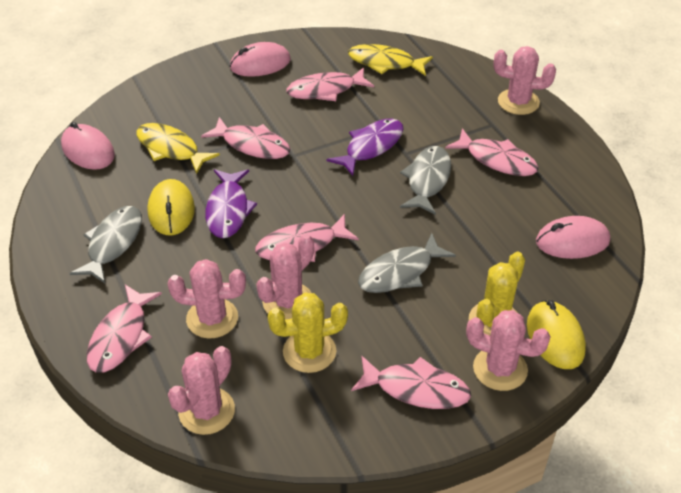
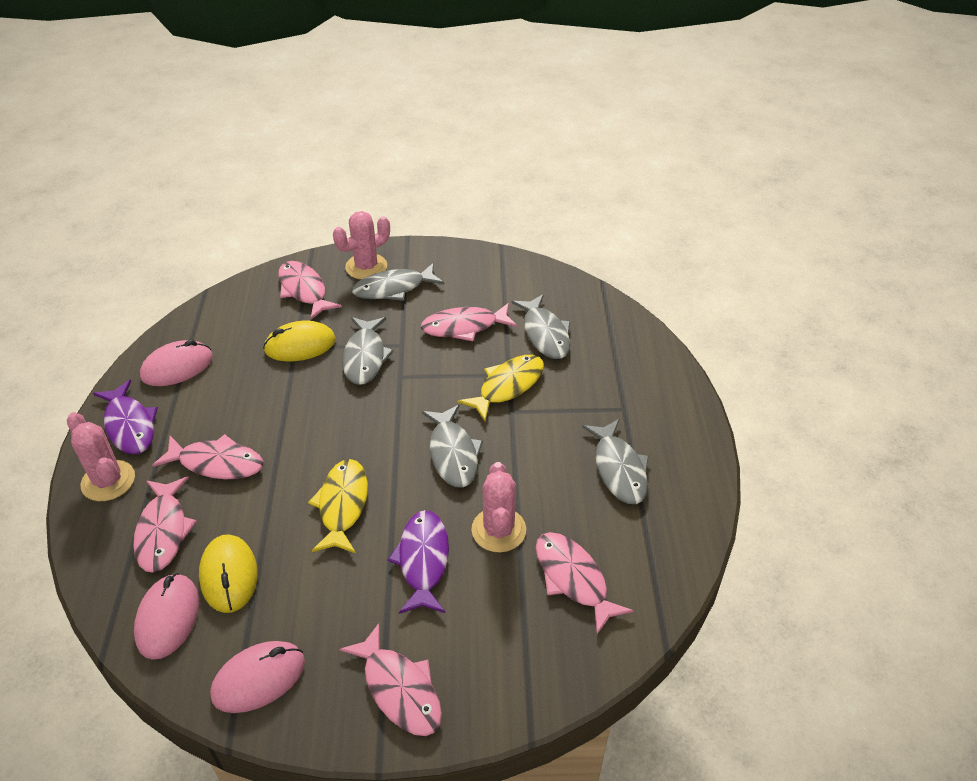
grey fish: [69,206,142,283] [358,233,456,293] [400,146,451,215] = 3 -> [342,317,394,385] [352,263,444,301] [422,405,483,488] [511,294,571,359] [582,419,649,504] = 5
pink cactus: [168,259,246,338] [168,346,235,435] [256,234,314,320] [466,310,551,391] [494,46,556,115] = 5 -> [67,412,135,501] [333,211,390,280] [471,462,526,552] = 3
yellow cactus: [267,293,348,373] [469,252,525,335] = 2 -> none = 0

